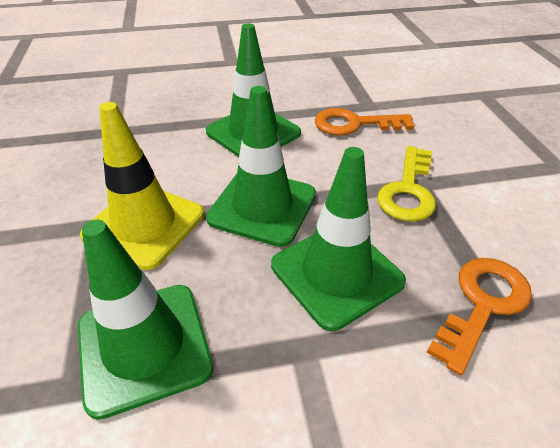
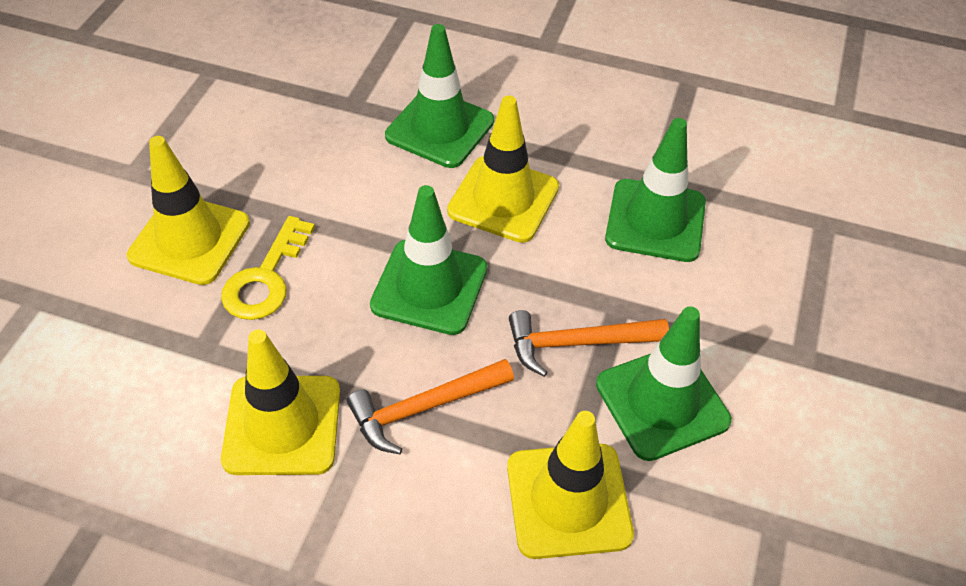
orange hammer: none = 0 -> [347,359,514,454] [509,310,669,377] = 2
orange key: [315,108,414,135] [426,258,532,375] = 2 -> none = 0
yellow traffic cone: [80,102,204,270] = 1 -> [127,136,250,285] [221,329,340,475] [447,96,559,243] [507,411,634,559] = 4

